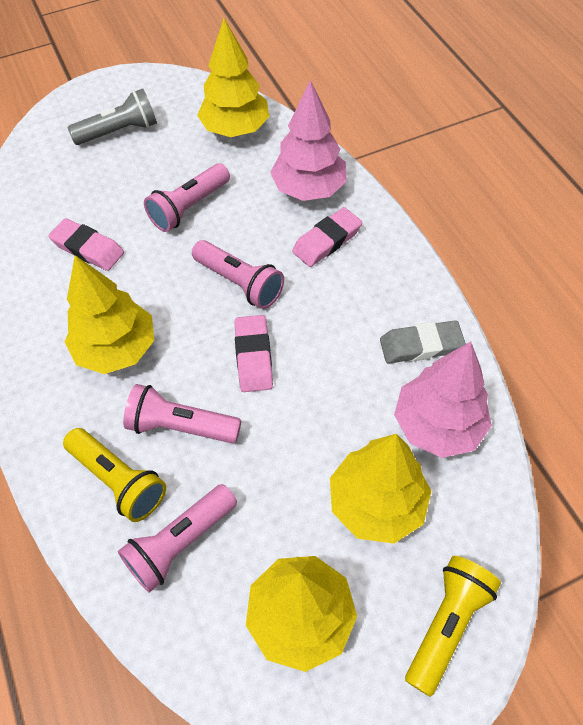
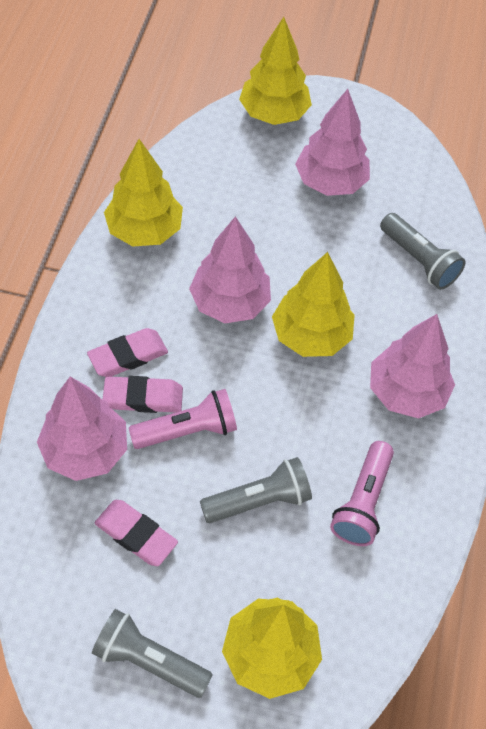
grey eraser: [380,320,466,363] = 1 -> none = 0
grey flashlight: [67,89,157,145] = 1 -> [92,609,213,698] [200,457,312,523] [380,213,466,290] = 3
pink flashlight: [118,484,237,593] [123,384,241,444] [144,163,230,232] [192,240,284,309] = 4 -> [129,389,237,449] [330,441,394,546] = 2
pink tree: [270,80,347,201] [394,342,492,458] = 2 -> [37,377,127,481] [189,216,271,323] [295,89,370,196] [370,314,455,419] = 4
yellow flashlight: [63,428,166,522] [405,556,501,697] = 2 -> none = 0

